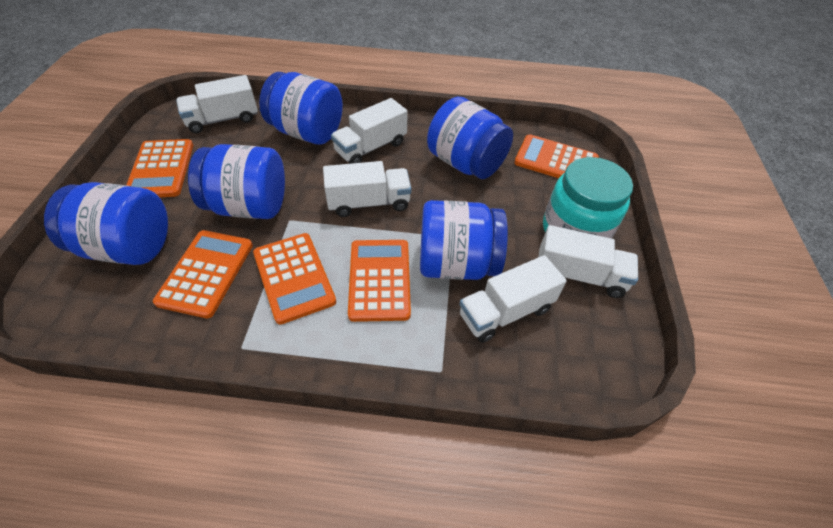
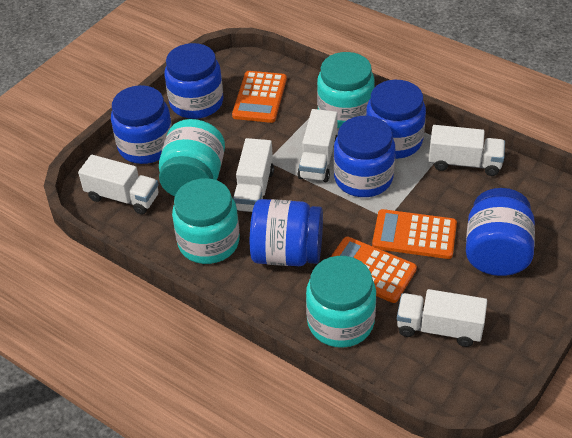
blue jar: [44,182,168,265] [188,144,285,219] [259,72,343,145] [420,200,508,280] [427,97,513,179] = 5 -> [111,85,172,164] [165,43,223,119] [250,199,323,266] [334,116,395,197] [366,80,426,159] [466,188,535,276] = 6
orange calculator: [126,139,193,197] [153,230,253,318] [253,233,336,325] [348,240,411,322] [514,134,599,178] = 5 -> [232,71,287,123] [331,237,417,303] [372,209,457,259] = 3
turquoise jar: [543,157,633,239] = 1 -> [159,119,225,197] [172,178,240,264] [306,256,376,348] [317,52,375,128] = 4

